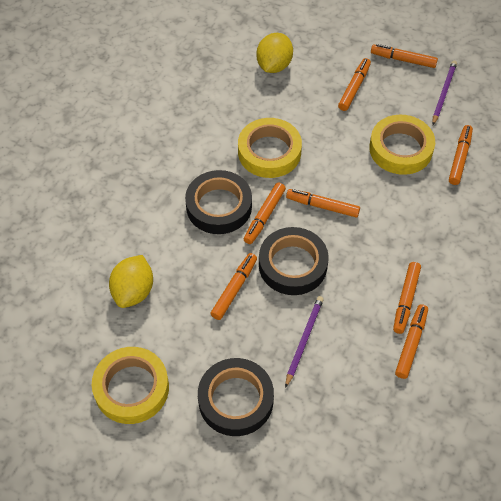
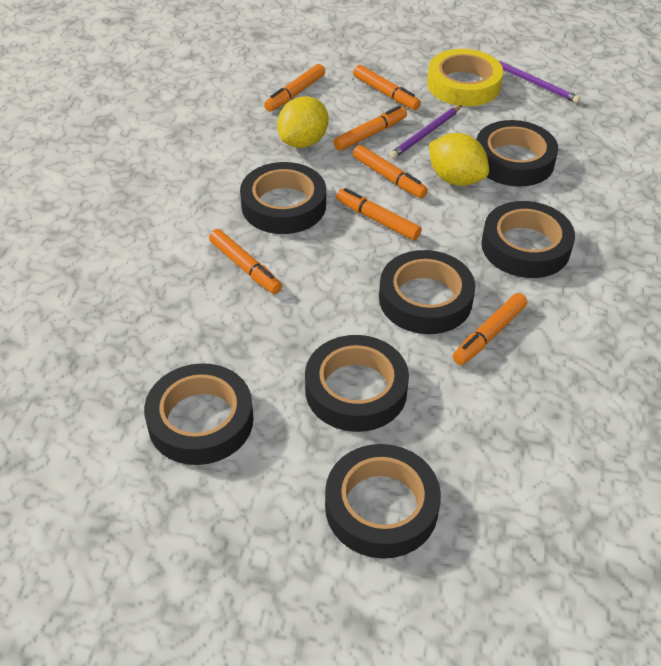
black tape: [185,170,252,234] [198,358,274,436] [259,227,329,295] = 3 -> [144,363,254,465] [240,162,326,234] [305,335,409,432] [325,444,441,559] [379,250,475,334] [476,120,558,187] [481,201,575,278] = 7
orange marker: [210,253,257,320] [244,183,286,244] [286,189,360,218] [338,58,371,111] [371,44,438,68] [393,262,421,334] [395,304,428,379] [449,125,473,185] = 8 -> [209,229,282,294] [264,64,325,112] [333,106,407,151] [336,188,422,240] [353,65,421,110] [353,145,428,198] [453,293,528,365] = 7
yellow tape: [92,347,169,424] [238,118,302,178] [369,115,435,175] = 3 -> [427,49,503,106] = 1

